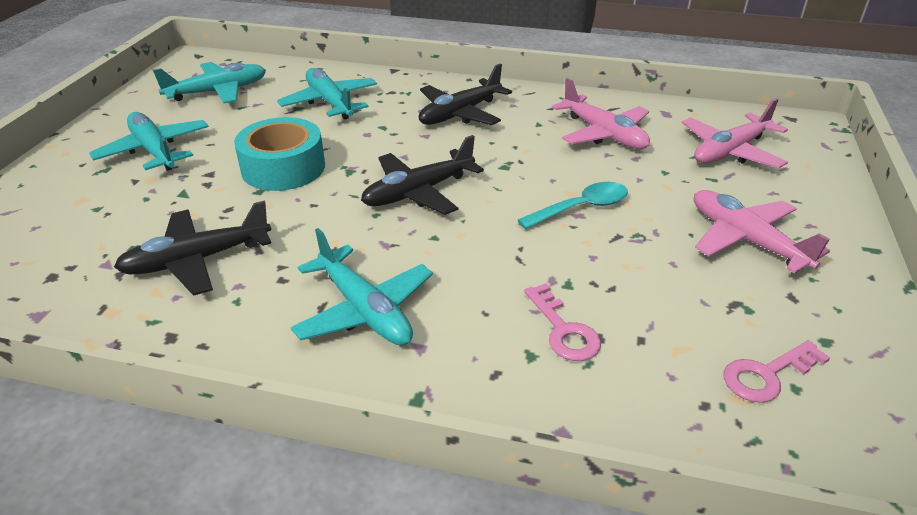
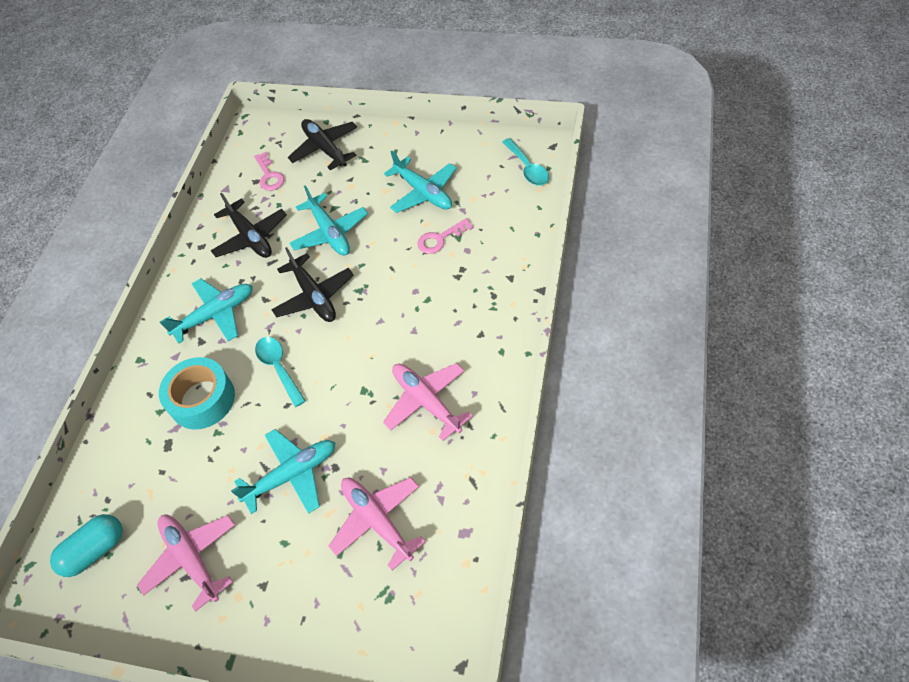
turquoise capsule: none = 0 -> [50,514,123,577] = 1
turquoise spoon: [518,182,628,229] = 1 -> [255,337,306,407] [502,138,549,186] = 2

